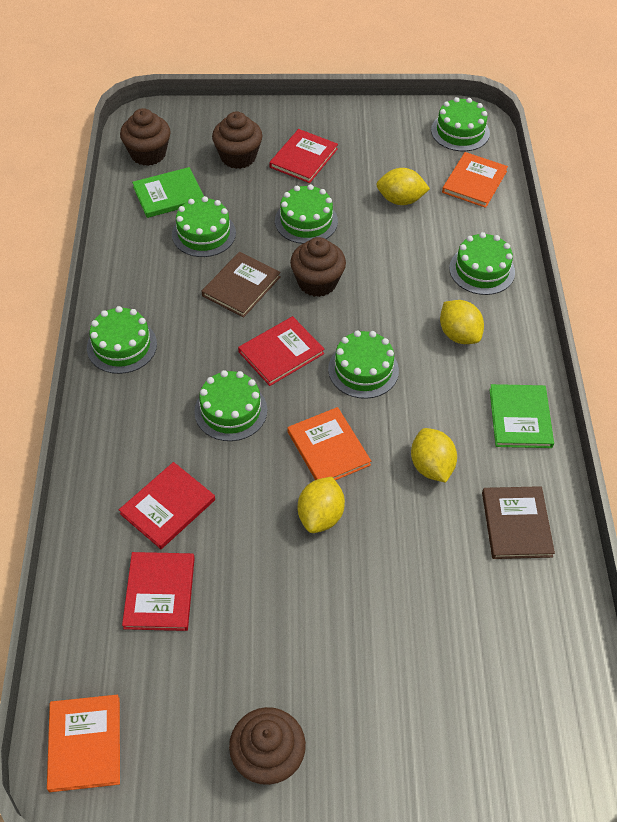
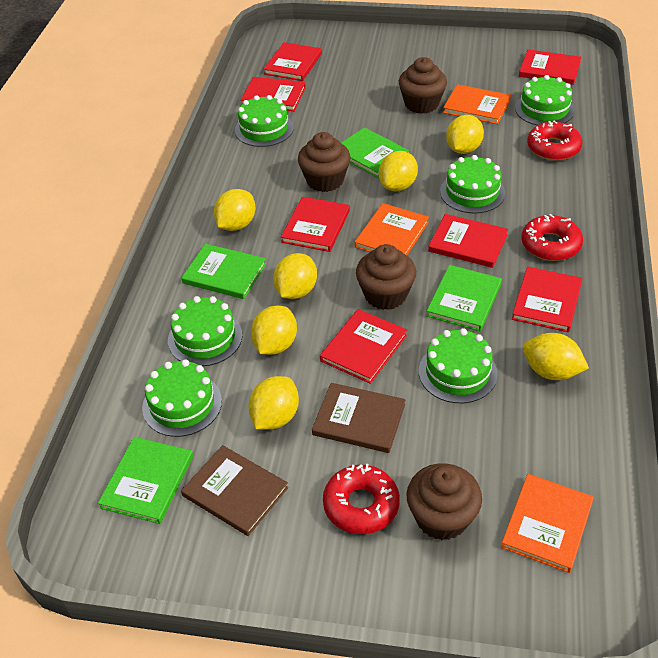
green book: [132,167,204,218] [489,384,554,448] = 2 -> [98,437,193,524] [181,244,266,299] [341,127,409,178] [426,265,502,331] = 4
green cake: [87,306,157,374] [172,196,236,257] [194,370,267,441] [275,184,338,244] [328,330,399,399] [431,97,490,151] [449,232,515,295] = 7 -> [142,359,222,437] [168,296,242,366] [235,95,294,147] [419,328,497,403] [440,155,505,213] [515,75,575,125] = 6
red book: [119,462,215,549] [122,552,195,631] [238,316,325,386] [269,129,338,183] = 4 -> [241,77,306,111] [264,42,322,81] [281,197,350,252] [320,309,407,384] [428,214,508,268] [512,267,582,332] [519,49,581,85] = 7
red donut: none = 0 -> [323,464,400,534] [521,214,583,261] [527,121,582,161] = 3
yellow lemon: [298,477,345,533] [376,168,430,205] [411,428,457,483] [440,300,484,344] = 4 -> [214,189,255,231] [248,376,299,430] [251,306,297,355] [273,253,317,299] [379,151,418,191] [446,115,484,154] [523,333,589,380] = 7

